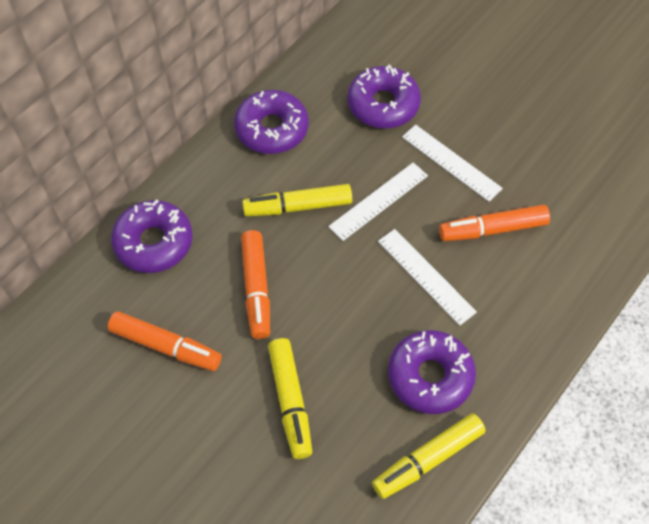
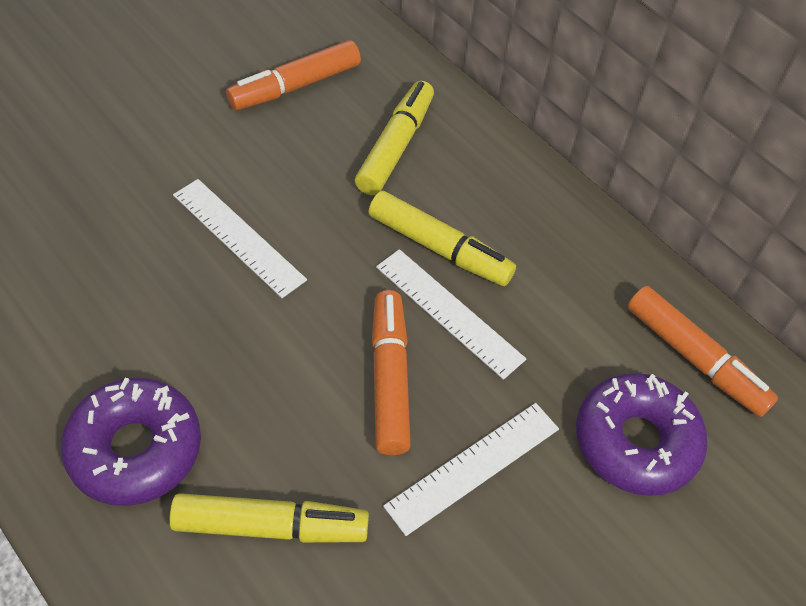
purple donut: [111,199,193,273] [234,90,309,154] [348,65,421,128] [388,330,476,414] = 4 -> [61,378,201,506] [576,373,708,496] = 2

